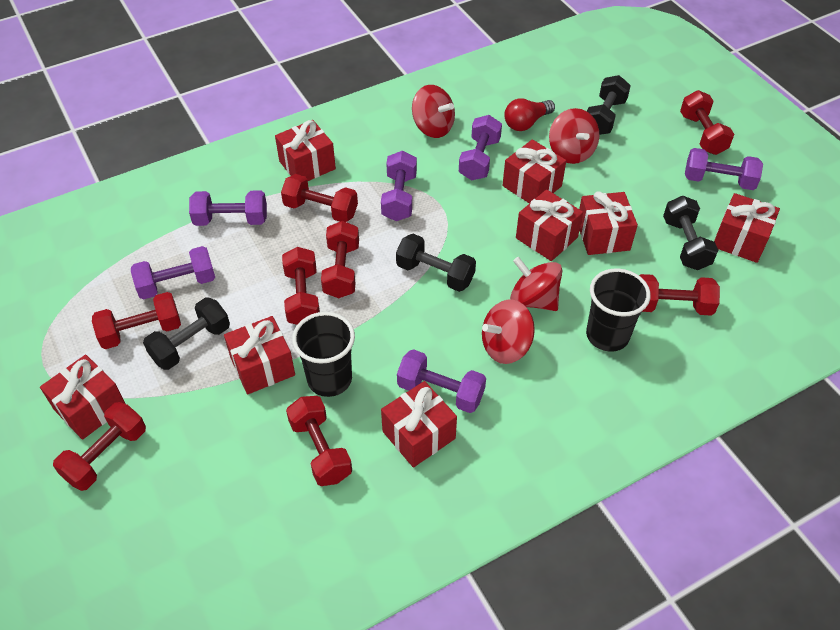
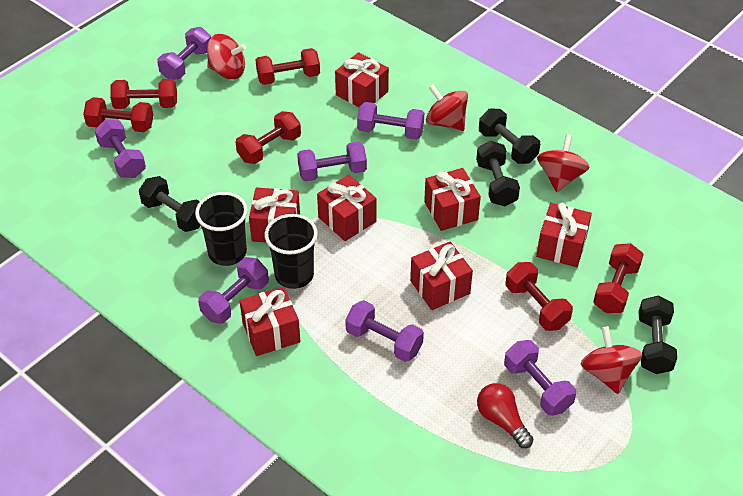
purple dumbbell: [131,246,215,300] [189,191,267,226] [381,151,417,221] [397,349,486,413] [459,115,502,180] [685,148,763,190] = 6 -> [95,120,146,178] [157,27,211,80] [198,257,269,324] [297,142,367,181] [345,300,424,362] [357,102,424,140] [504,340,576,416] = 7
red dumbbell: [53,402,146,491] [92,292,181,349] [281,174,358,222] [282,247,320,325] [286,396,352,486] [321,221,359,298] [639,274,720,316] [680,90,734,155] = 8 -> [83,97,153,132] [110,79,177,109] [236,111,301,164] [256,48,320,85] [506,262,573,331] [593,243,644,313] = 6
red gift: [40,355,126,440] [224,316,295,394] [275,120,336,181] [381,381,457,468] [503,139,566,204] [516,189,583,261] [579,191,638,255] [714,193,780,263] = 8 -> [239,287,300,356] [249,188,300,242] [317,175,377,241] [335,52,389,107] [410,242,473,310] [424,168,481,231] [536,203,592,267] = 7

